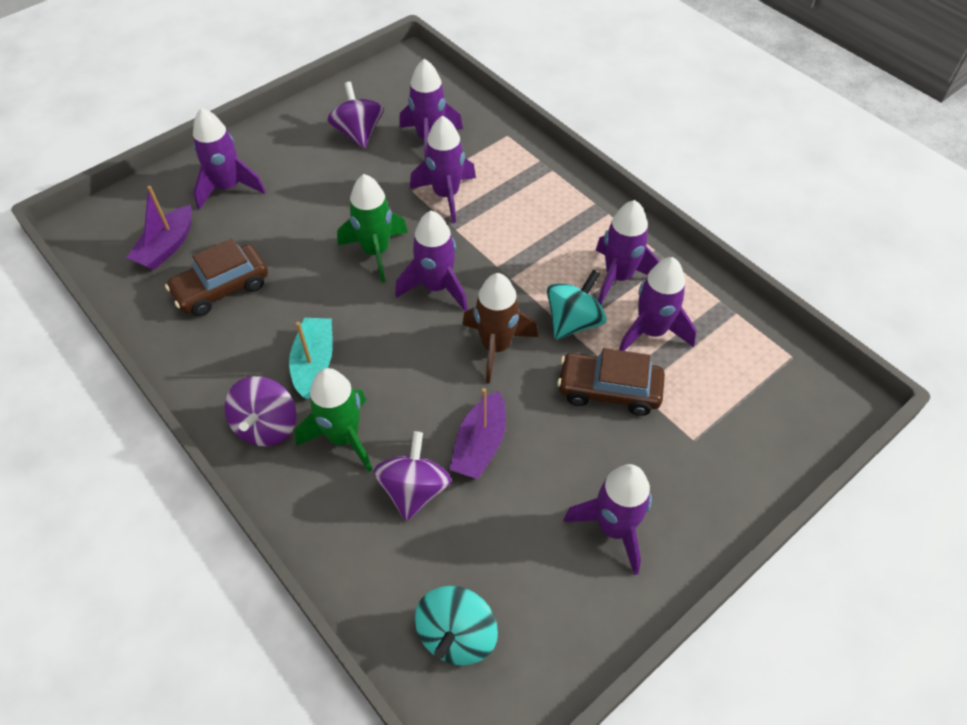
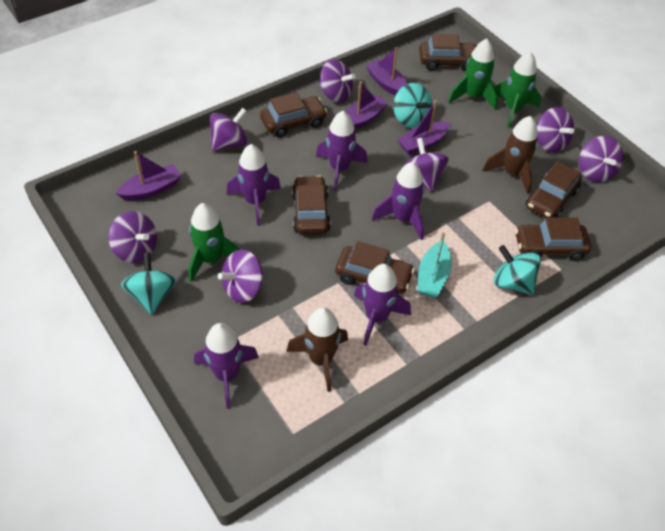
brown car: [165,238,268,316] [557,348,665,416] = 2 -> [260,92,327,137] [292,175,331,234] [335,241,415,294] [419,34,476,71] [515,217,591,261] [525,161,582,218] = 6
brown rocket: [462,273,538,384] = 1 -> [286,307,348,392] [482,116,538,194] = 2
green rocket: [295,368,372,472] [337,174,408,283] = 2 -> [188,203,241,282] [448,39,498,110] [495,51,541,128] = 3
purple boat: [126,186,192,270] [449,388,506,479] = 2 -> [116,151,181,201] [345,81,388,130] [366,47,408,96] [397,100,450,155] = 4
purple rocket: [193,108,266,210] [395,211,468,311] [399,59,463,160] [410,115,476,223] [564,464,652,575] [596,200,660,305] [619,257,697,351] = 7 -> [194,323,259,409] [227,144,281,226] [316,111,368,191] [354,264,411,346] [372,162,425,240] = 5
purple spinning top: [224,376,296,447] [327,82,383,148] [373,431,451,521] = 3 -> [108,211,157,263] [210,108,248,151] [218,249,264,303] [319,59,356,103] [403,138,449,192] [537,107,574,153] [579,136,623,182] = 7
turquoise spinning top: [415,586,498,666] [547,270,607,340] = 2 -> [121,252,176,315] [393,83,432,128] [494,245,541,295] = 3

